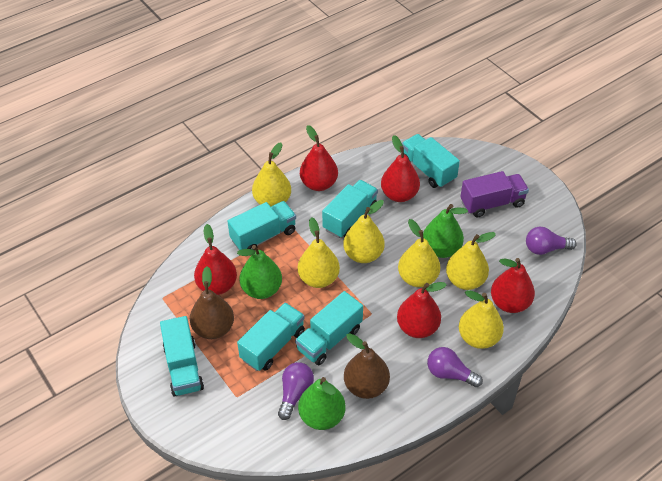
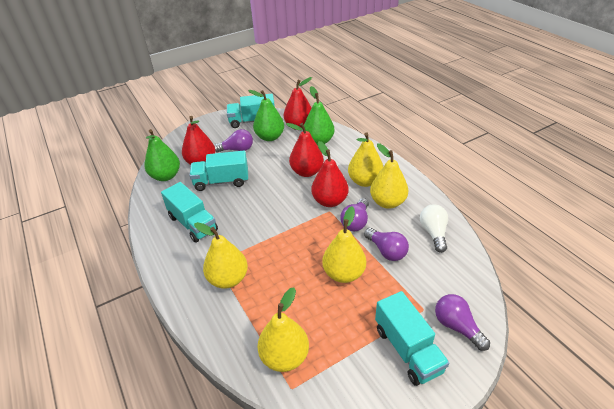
brown pear: [190,266,234,339] [344,333,390,399] = 2 -> none = 0
purple light bulb: [278,362,314,420] [427,347,483,387] [526,227,577,255] = 3 -> [214,129,253,153] [340,198,369,231] [364,228,409,261] [435,294,490,351] = 4
purple truck: [460,171,529,218] = 1 -> none = 0
red pear: [194,224,237,295] [300,125,338,191] [381,135,420,202] [397,282,447,338] [491,258,535,313] = 5 -> [182,116,216,165] [284,77,312,130] [286,123,324,177] [311,141,349,207] = 4
turquoise truck: [160,316,204,397] [227,201,296,251] [237,303,305,371] [295,291,363,365] [322,180,378,238] [402,134,460,188] = 6 -> [161,182,218,243] [189,151,248,191] [227,94,275,128] [375,291,449,386] = 4
white light bulb: none = 0 -> [420,204,448,253] = 1
yellow pear: [252,142,291,206] [298,217,340,288] [343,200,385,263] [398,219,440,287] [446,232,496,290] [459,290,504,349] = 6 -> [194,222,248,289] [258,288,309,372] [322,206,366,283] [348,132,383,187] [370,143,408,209] = 5

